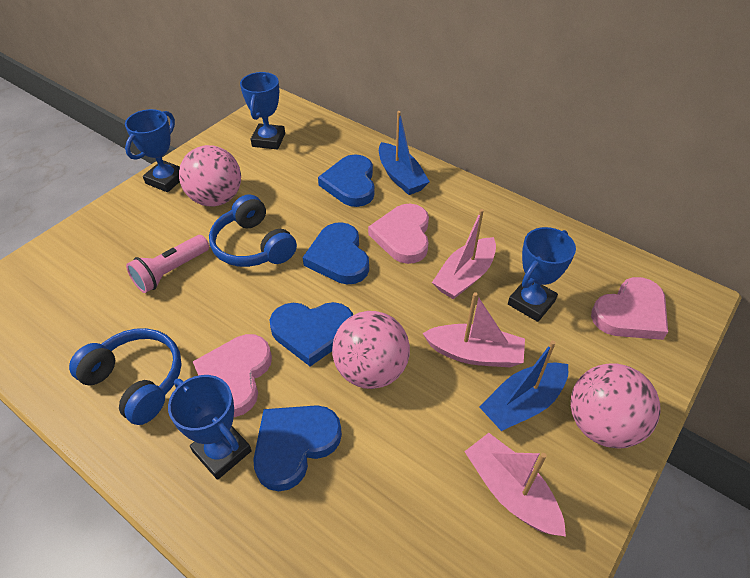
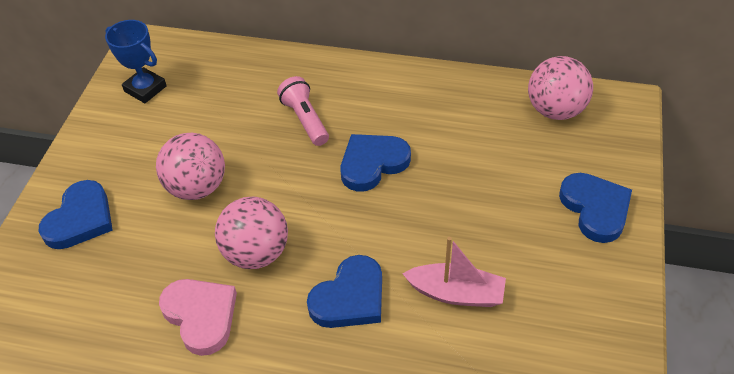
blue boat: [379,111,430,195] [480,340,568,431] = 2 -> none = 0
blue headphones: [69,328,182,425] [209,194,297,267] = 2 -> none = 0
blue trophy: [125,109,180,192] [168,375,252,480] [240,72,285,150] [508,227,576,322] = 4 -> [105,20,167,103] = 1
pink boat: [422,292,525,367] [432,209,496,299] [464,433,566,537] = 3 -> [402,237,506,307] = 1
pink heart: [193,334,272,417] [368,204,429,264] [591,277,668,340] = 3 -> [159,279,237,356] = 1

